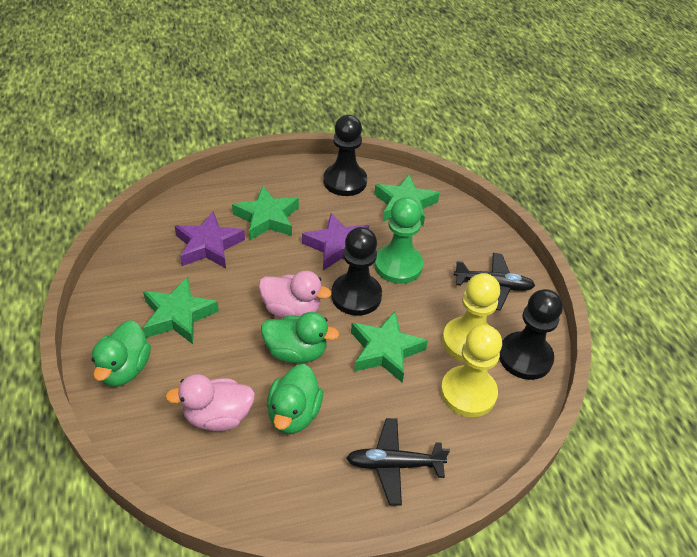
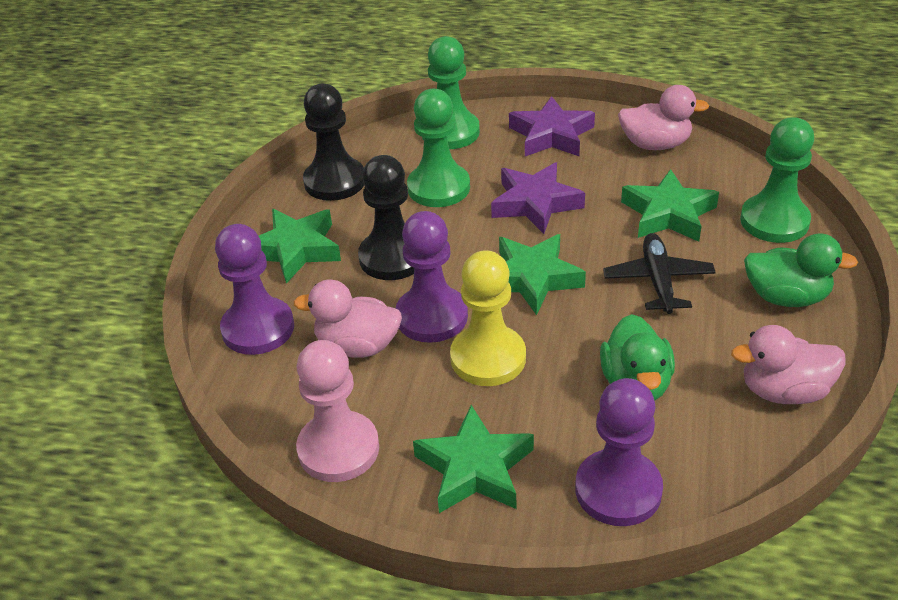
black pawn: [324,115,367,196] [331,227,382,316] [499,289,563,380] = 3 -> [303,84,364,201] [358,155,414,280] = 2
black plane: [347,418,450,506] [454,253,535,311] = 2 -> [603,233,716,314] = 1
green duck: [92,320,151,386] [261,312,339,363] [267,364,323,434] = 3 -> [600,314,675,401] [744,233,858,307] = 2
green pawn: [374,197,423,284] = 1 -> [407,89,470,207] [422,36,480,149] [740,117,814,243] = 3
pink duck: [165,374,255,431] [259,271,331,318] = 2 -> [294,279,402,358] [618,85,709,150] [731,325,846,404] = 3
pink pawn: none = 0 -> [296,340,379,482] = 1
purple pawn: none = 0 -> [215,224,294,355] [396,211,468,343] [575,378,663,526] = 3
yellow pawn: [441,325,502,417] [442,273,500,363] = 2 -> [450,250,526,386] = 1

